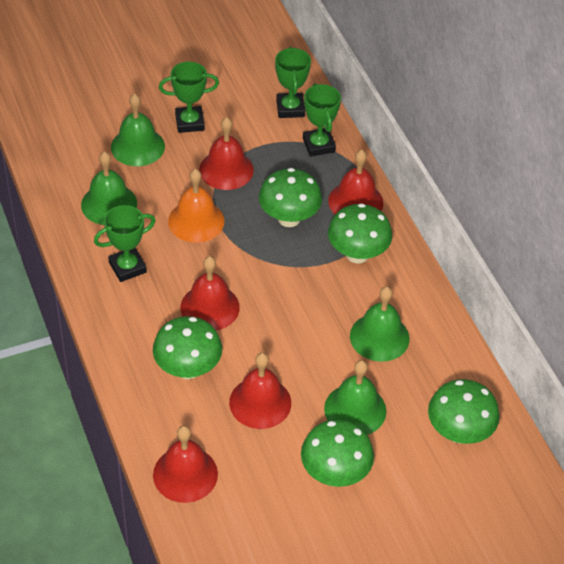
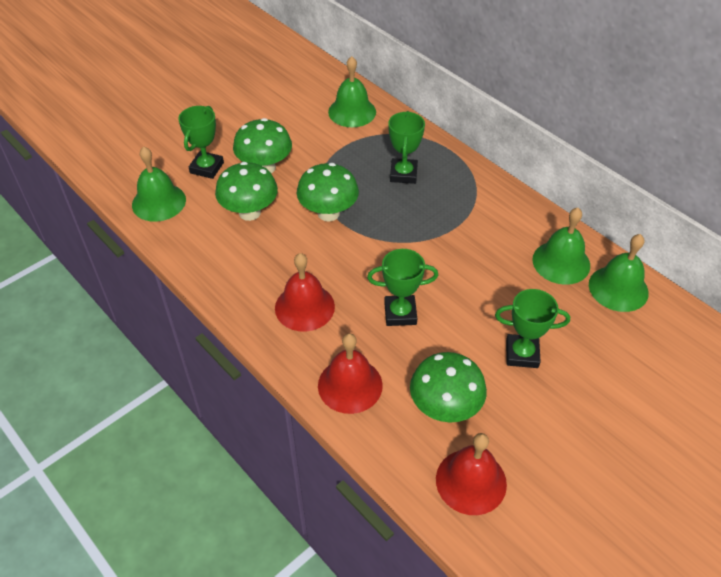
green mushroom: [153,316,222,379] [259,168,322,227] [301,419,374,487] [328,203,392,264] [428,379,500,444] = 5 -> [215,162,278,221] [233,118,292,173] [297,163,359,222] [410,352,487,422] = 4
orange bell: [168,169,225,243] = 1 -> none = 0
red bell: [153,425,218,503] [181,256,240,331] [199,117,254,190] [229,353,291,429] [328,150,384,214] = 5 -> [275,253,335,332] [318,333,383,414] [436,433,507,515] = 3

